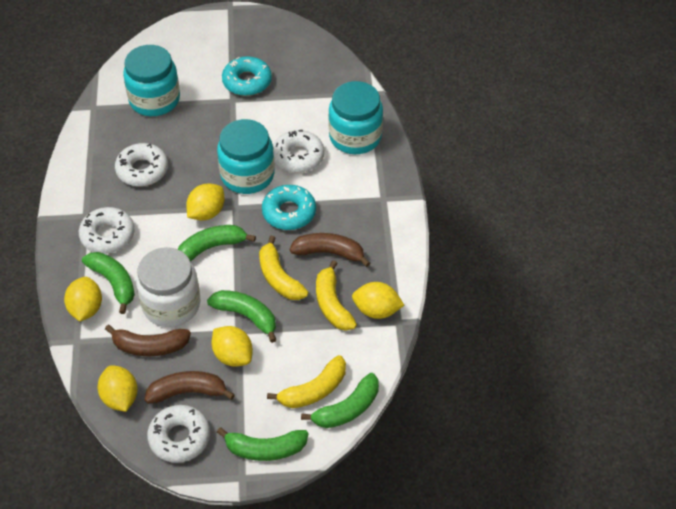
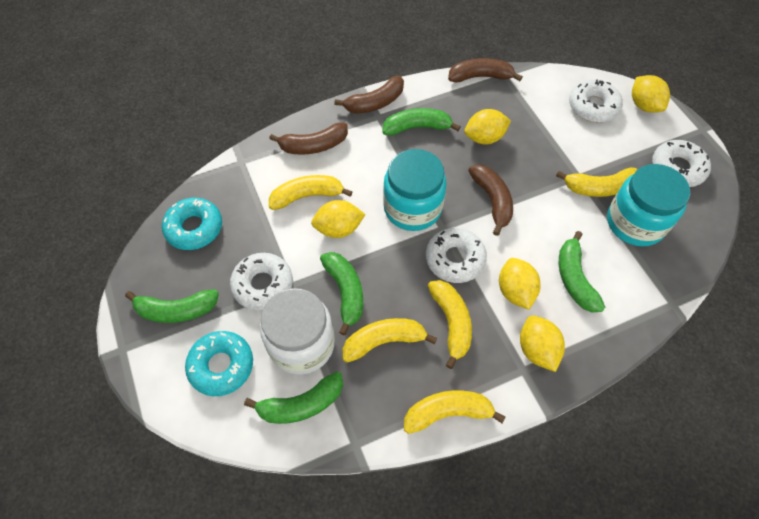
brown banana: [105,325,191,356] [145,371,235,404] [290,233,370,267] = 3 -> [269,123,348,155] [334,76,404,114] [448,58,523,82] [468,164,513,236] = 4
turquoise jar: [123,45,180,116] [217,119,274,194] [328,81,383,154] = 3 -> [383,149,446,231] [607,164,690,247] = 2
yellow banana: [259,236,308,300] [267,355,346,408] [316,260,357,331] = 3 -> [269,175,352,210] [343,318,437,363] [404,390,505,434] [428,280,472,369] [556,167,637,197] = 5

